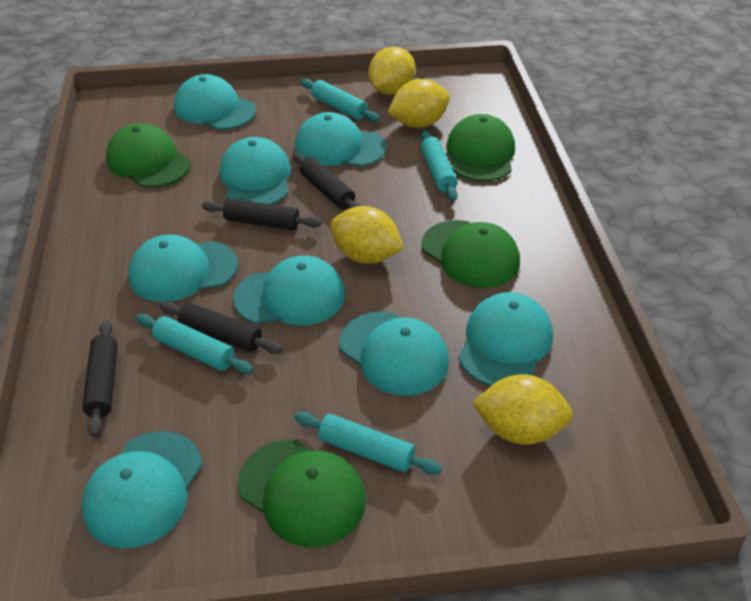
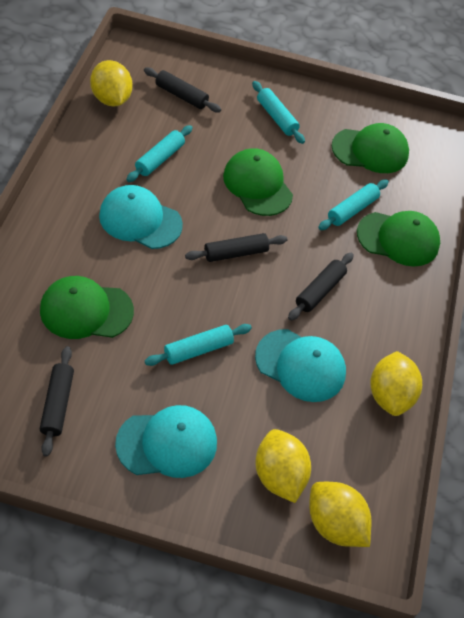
turquoise cap: [82,431,203,548] [128,234,238,302] [174,74,256,130] [220,137,291,204] [233,256,345,325] [295,112,387,167] [340,311,449,396] [458,292,553,386] = 8 -> [99,185,183,249] [115,405,217,478] [255,329,346,402] = 3

